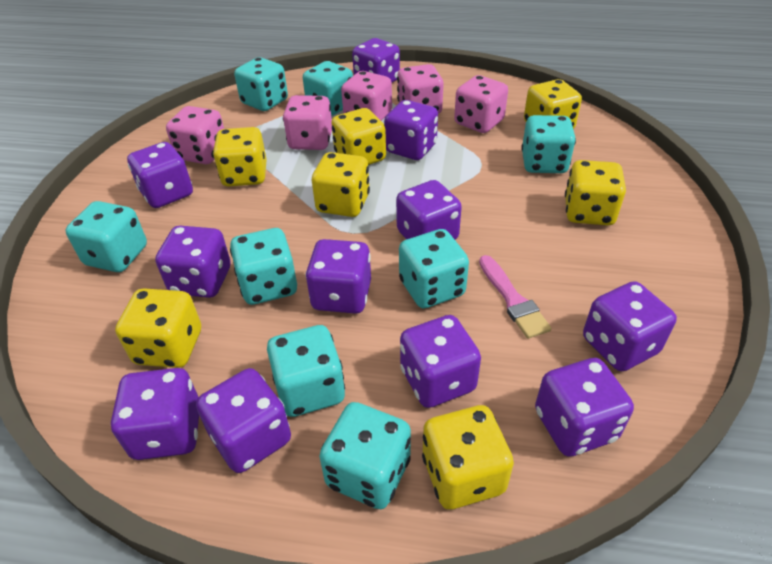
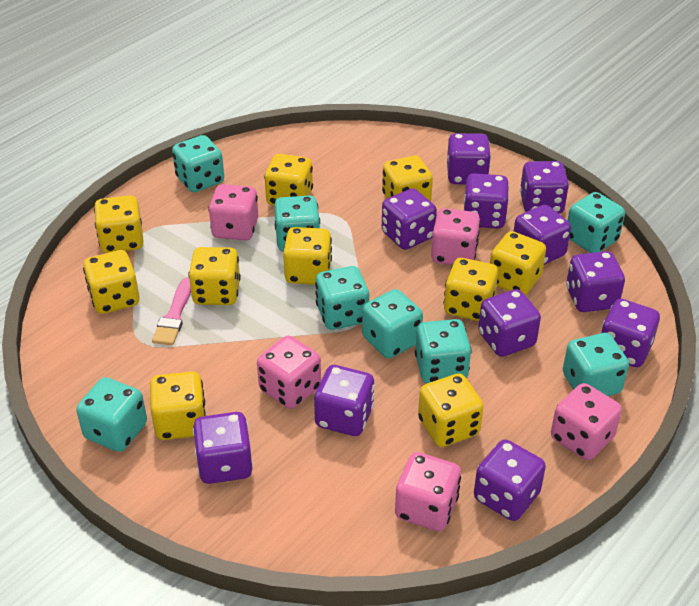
yellow dice: [115,288,201,368] [213,127,267,187] [312,152,370,217] [331,108,386,165] [422,405,514,510] [524,79,582,129] [565,160,626,225] = 7 -> [83,250,140,314] [94,195,144,253] [150,371,206,440] [188,247,241,305] [264,154,313,206] [283,227,332,285] [382,155,433,202] [418,373,484,447] [444,258,498,321] [490,231,546,295] = 10

